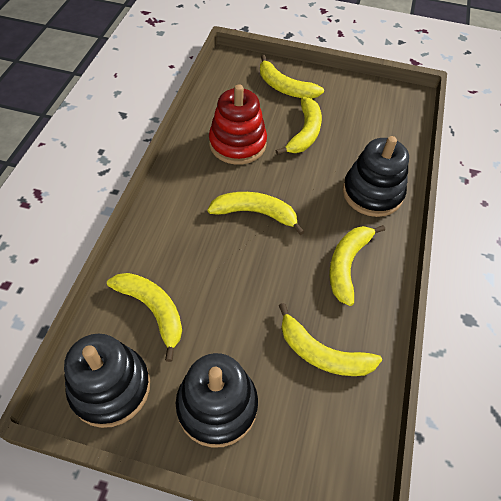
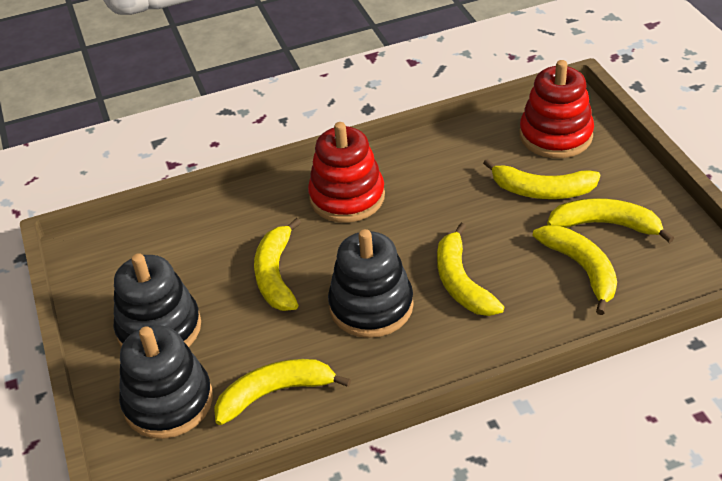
red stacking toy: [209,84,267,165] = 1 -> [308,122,385,223] [520,60,594,158] = 2

